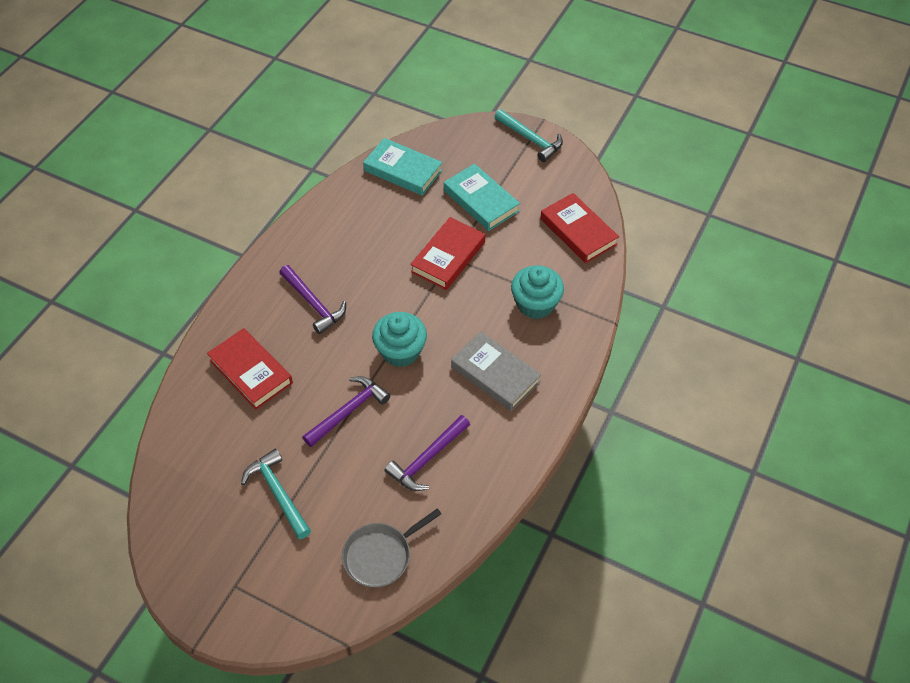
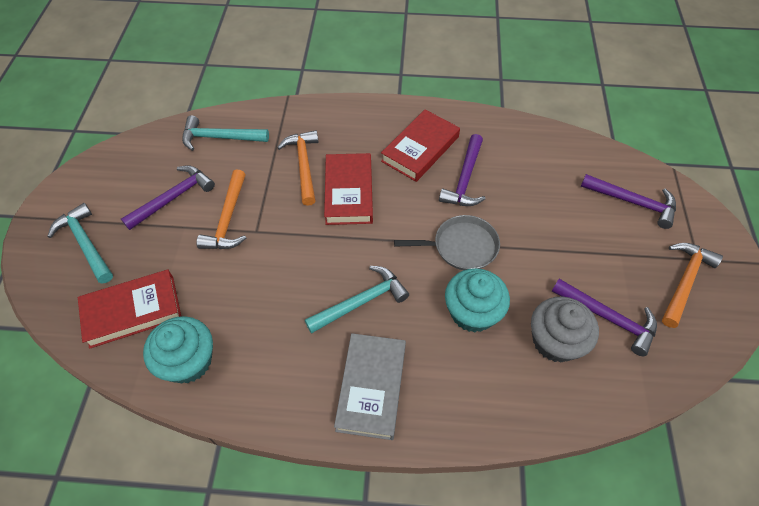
grey cupcake: none = 0 -> [531,297,599,362] = 1
orange hammer: none = 0 -> [196,170,246,249] [277,130,319,206] [662,243,723,328] = 3
purple hammer: [279,265,346,334] [303,376,390,447] [384,415,470,491] = 3 -> [121,165,215,230] [439,134,486,206] [552,279,657,356] [581,174,676,229] = 4
turquoise book: [363,138,443,196] [444,164,520,231] = 2 -> none = 0
turquoise hammer: [241,449,311,539] [494,109,563,162] = 2 -> [47,203,113,284] [182,116,269,151] [305,266,409,334] = 3

